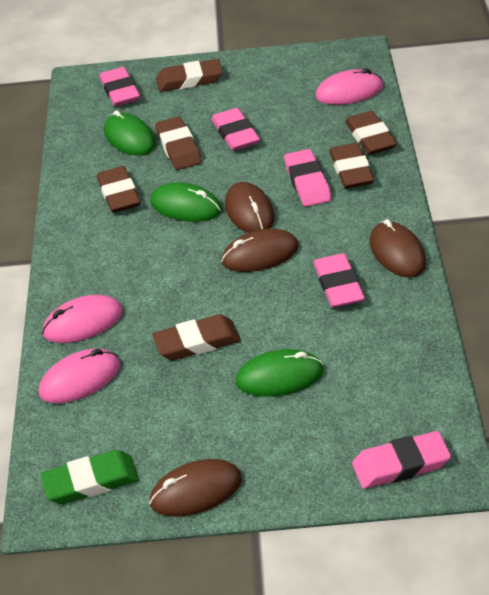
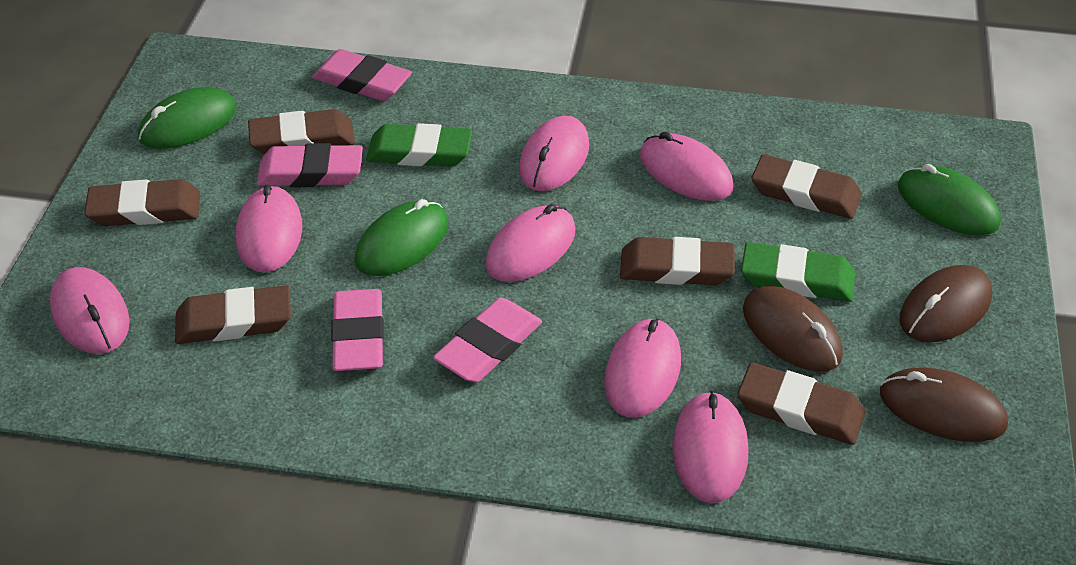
brown mouse: [149,459,242,516] [221,229,299,272] [225,182,275,233] [370,219,426,277] = 4 -> [743,286,843,372] [880,368,1008,442] [900,265,992,342] = 3
green eraser: [40,450,139,504] = 1 -> [366,123,472,167] [741,242,855,302] = 2
pink eraser: [100,67,140,106] [211,108,260,151] [284,149,332,207] [313,253,365,308] [352,431,451,489] = 5 -> [256,143,363,187] [312,49,412,101] [331,289,384,371] [433,298,542,383] = 4
pink mouse: [39,349,120,403] [42,295,123,343] [315,69,383,105] = 3 -> [50,267,129,354] [236,185,302,273] [485,204,576,282] [519,116,589,191] [604,318,681,418] [640,132,733,201] [672,391,749,503] = 7

